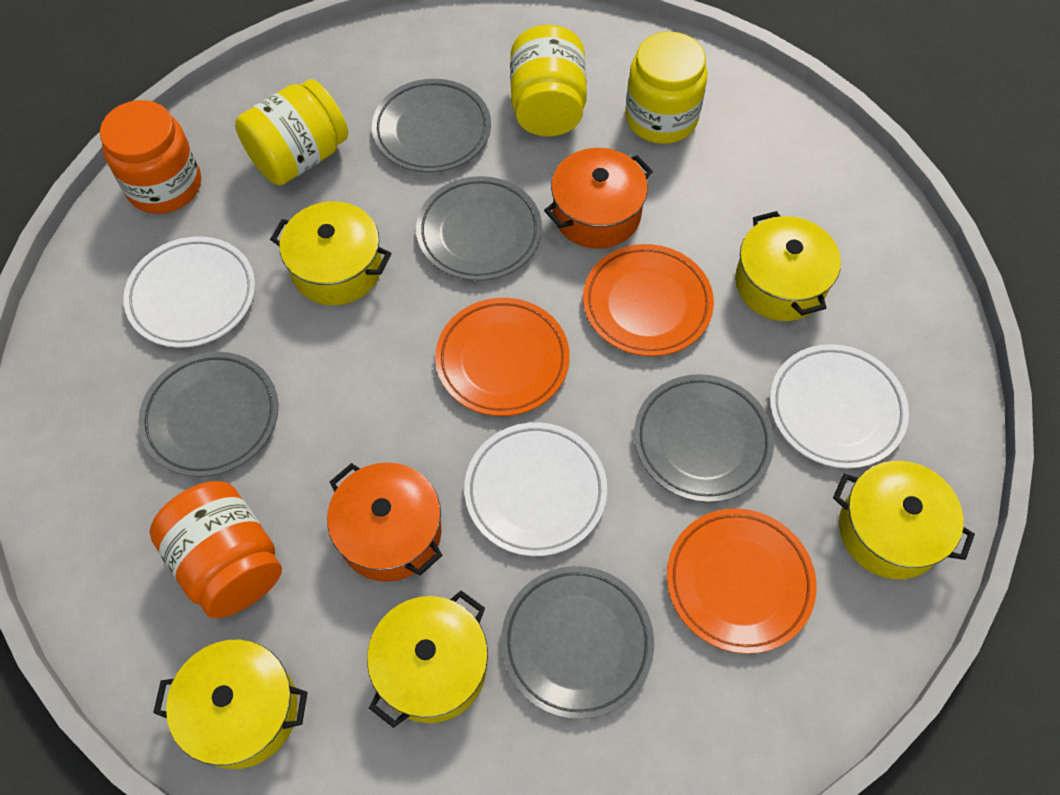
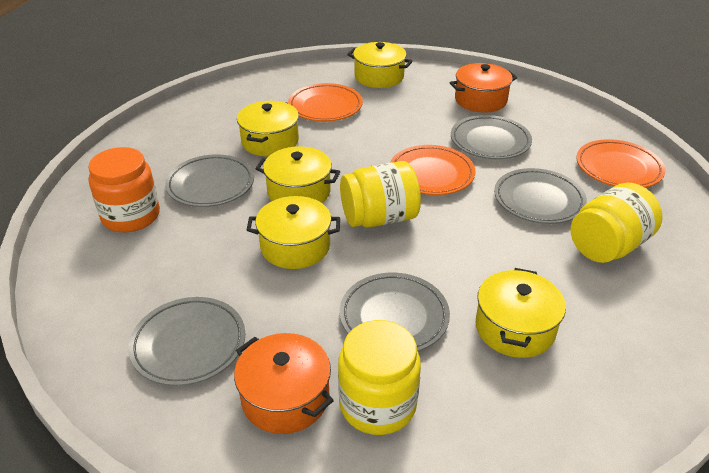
orange jar: [100,100,201,214] [150,481,282,618] = 2 -> [88,147,160,233] = 1
white plate: [123,236,255,348] [464,422,607,556] [770,344,909,469] = 3 -> none = 0

